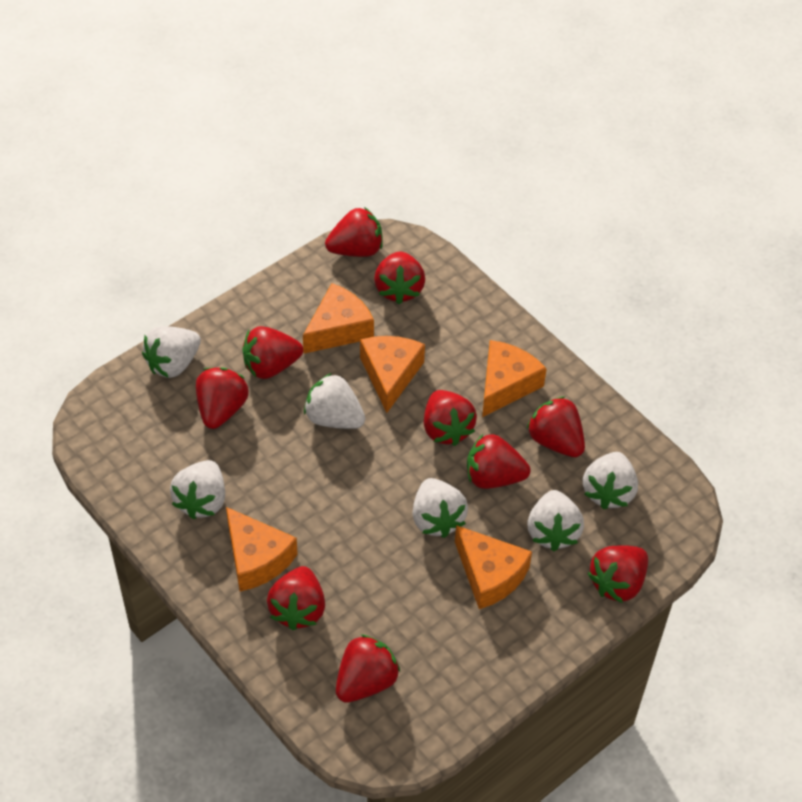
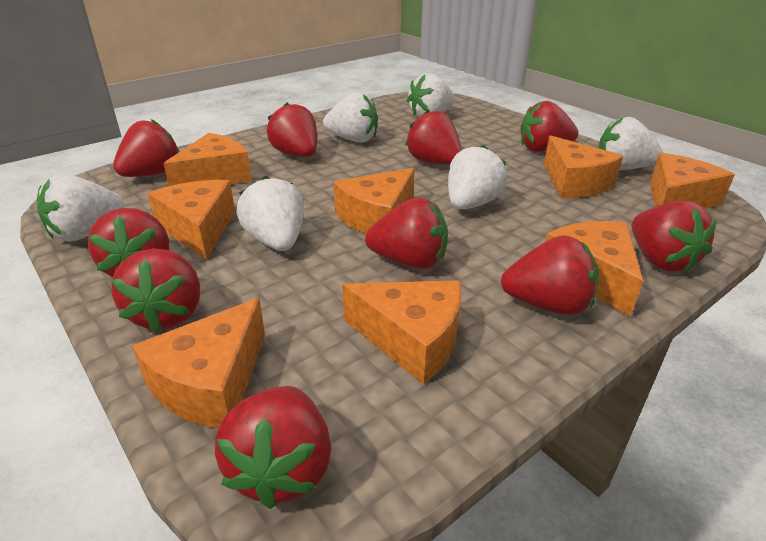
orange cheese: [226,507,298,591] [303,283,374,354] [360,336,425,413] [455,525,532,609] [482,340,547,417] = 5 -> [132,298,265,428] [148,180,235,260] [163,133,252,186] [334,168,415,234] [342,280,462,385] [544,136,623,198] [545,221,643,317] [650,153,735,209] = 8

